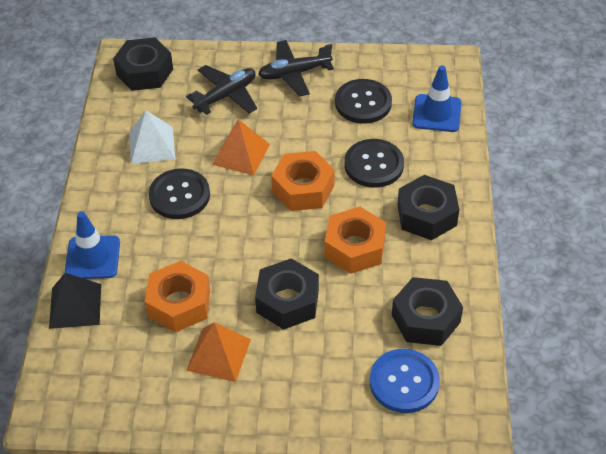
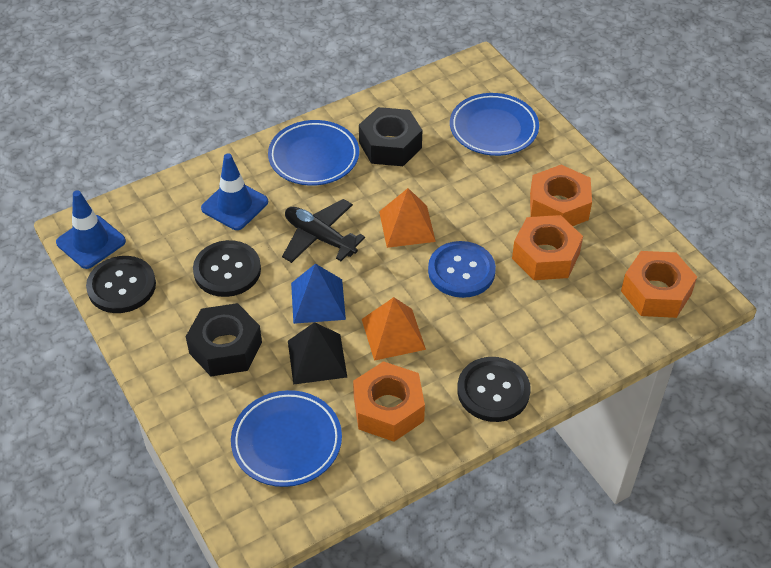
black nut: [113,37,173,91] [255,258,319,330] [392,277,463,346] [397,175,459,240] = 4 -> [186,303,262,376] [359,107,422,166] = 2
black plane: [186,65,257,115] [258,40,334,96] = 2 -> [282,199,365,263] = 1
blue plate: none = 0 -> [231,390,342,487] [268,120,359,186] [450,93,539,156] = 3
blue pyramid: none = 0 -> [291,264,346,324] = 1
orange nut: [145,261,210,332] [271,151,335,211] [325,207,386,274] = 3 -> [353,361,425,442] [512,215,583,280] [530,165,592,226] [621,251,697,318] = 4
white pyramid: [129,110,175,164] = 1 -> none = 0

